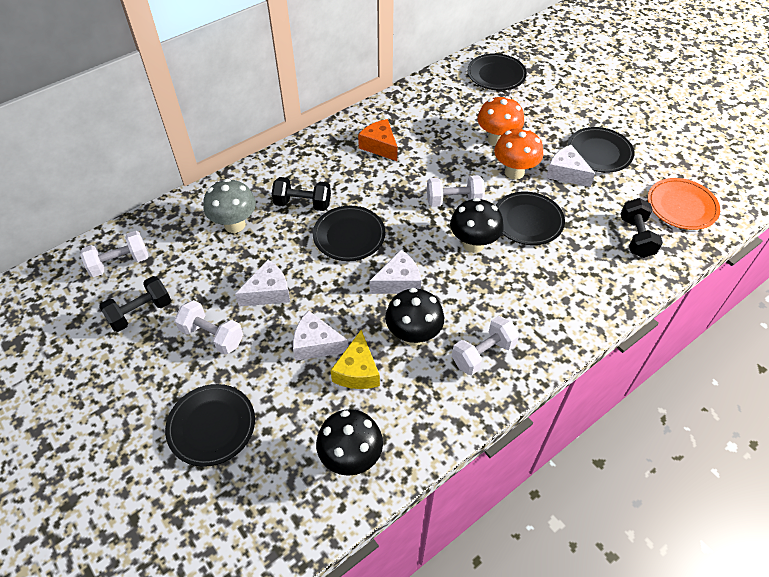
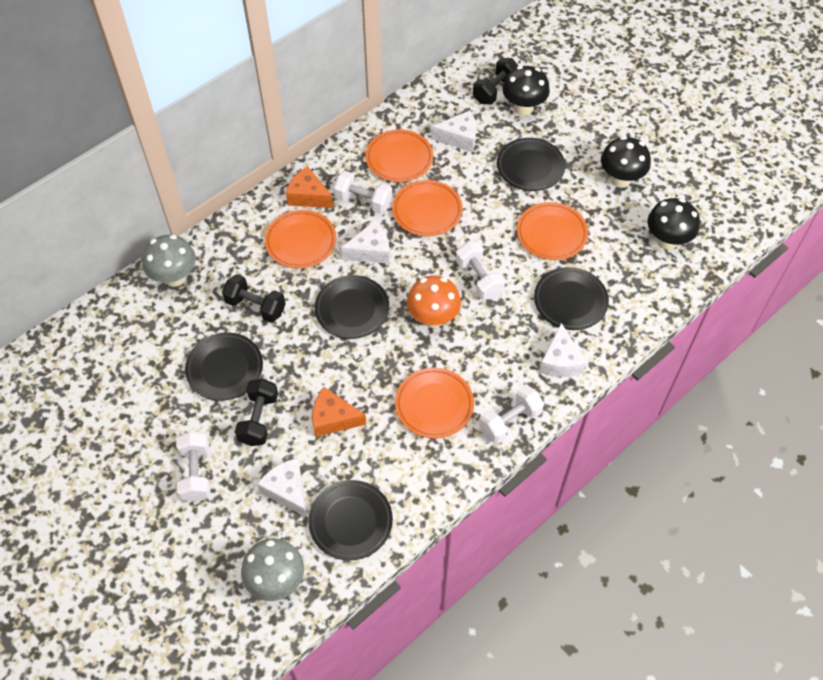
grey mushroom: [203,179,256,233] = 1 -> [142,235,196,287] [241,538,304,601] = 2
orange cheese: [358,119,398,161] = 1 -> [286,166,333,208] [312,387,366,437] = 2
orange mushroom: [477,96,524,146] [494,128,543,180] = 2 -> [407,275,461,328] = 1
orange plate: [648,178,720,230] = 1 -> [265,210,337,268] [365,129,433,182] [392,180,463,236] [395,368,474,439] [517,202,588,260] = 5
yellow cheese: [330,330,380,389] = 1 -> none = 0

